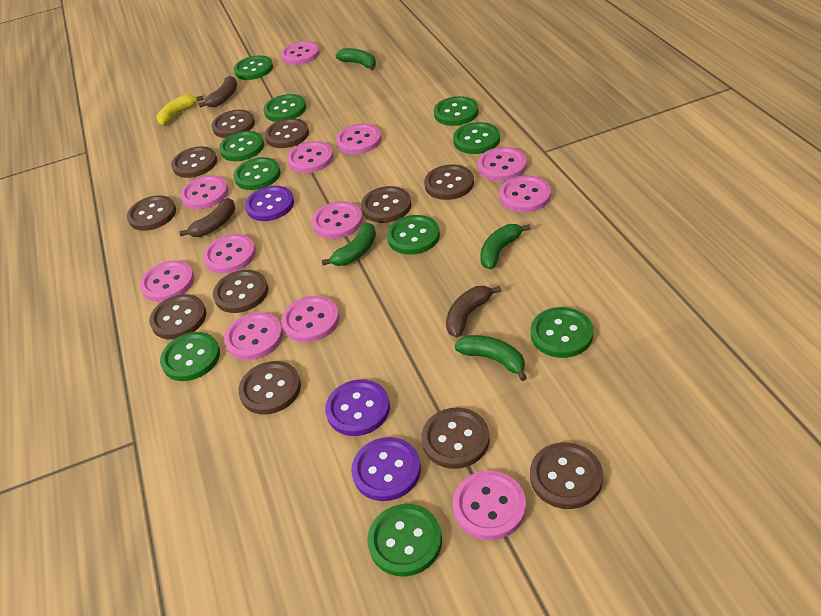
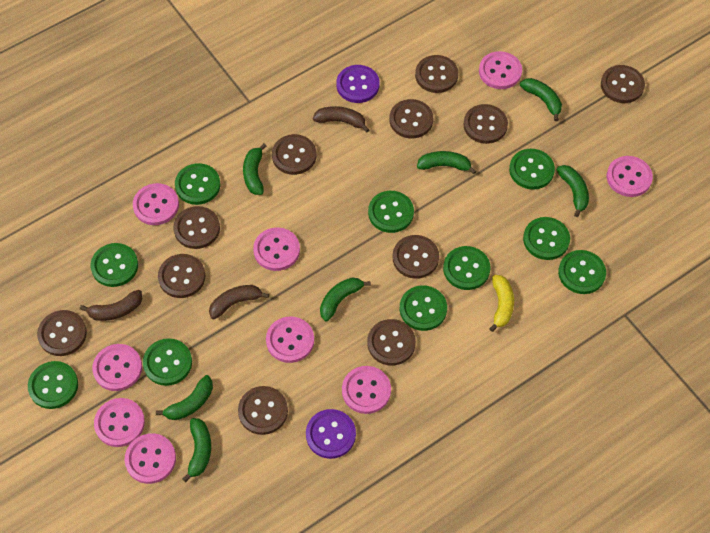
green banana: [322,223,376,266] [336,48,376,70] [454,335,527,381] [480,224,531,269] = 4 -> [156,375,213,420] [183,418,211,482] [243,143,266,195] [320,278,371,321] [417,151,476,174] [520,78,562,121] [556,165,589,217] = 7
pink button: [140,260,194,302] [180,175,229,209] [203,234,256,274] [224,312,283,360] [281,41,320,65] [281,296,339,342] [287,141,333,173] [312,201,363,239] [336,123,381,154] [453,471,526,540] [477,147,527,181] [499,175,551,212] = 12 -> [92,344,142,391] [94,398,145,447] [125,433,176,484] [133,183,179,225] [253,227,300,271] [266,316,314,363] [342,366,391,414] [479,51,522,89] [607,156,653,197] = 9
purple button: [245,186,294,221] [325,379,390,436] [351,437,421,501] = 3 -> [306,409,356,459] [336,65,379,103] = 2

